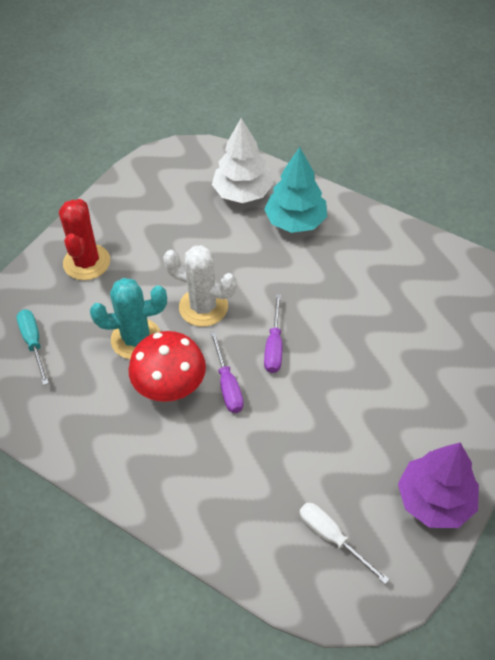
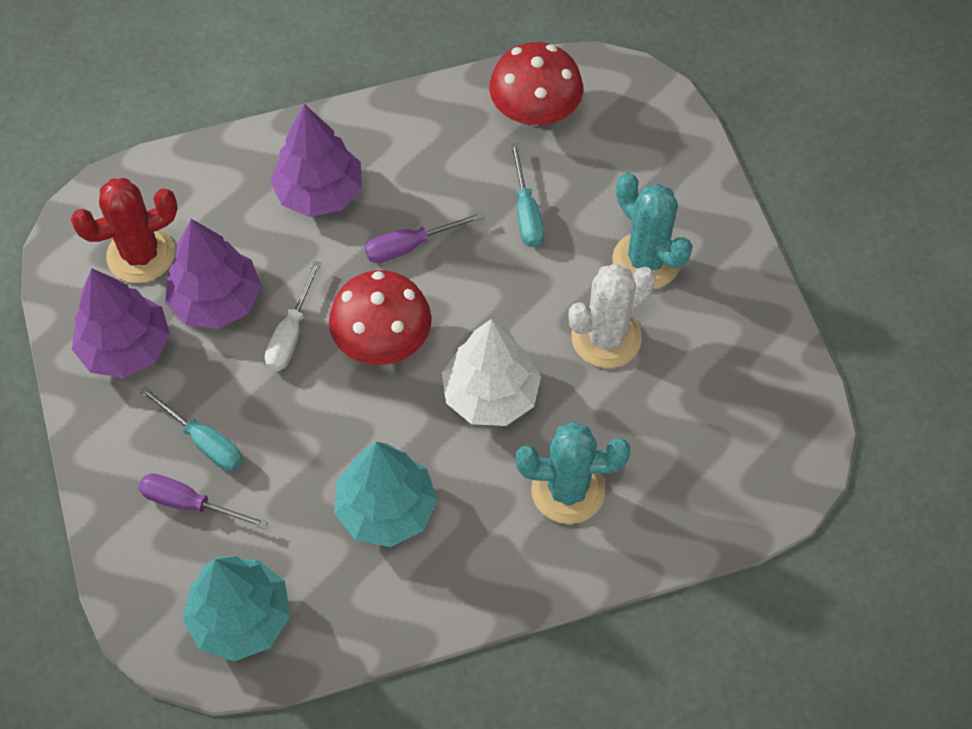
purple tree: [398,442,479,528] = 1 -> [72,268,170,378] [165,219,261,329] [270,104,362,217] = 3
red mushroom: [129,331,206,402] = 1 -> [329,270,431,365] [489,42,583,126] = 2
turquoise cactus: [90,278,167,359] = 1 -> [516,422,630,524] [612,173,693,289] = 2
turquoise screwdriver: [17,309,49,385] = 1 -> [140,386,243,471] [510,143,544,247] = 2
turquoise tree: [264,147,327,233] = 1 -> [183,556,290,661] [334,442,437,547] = 2

